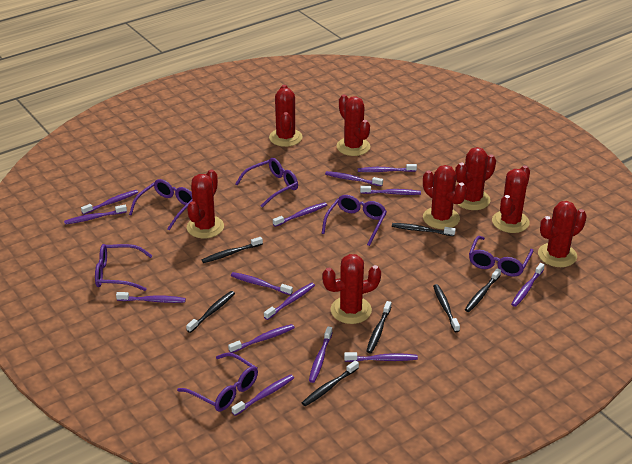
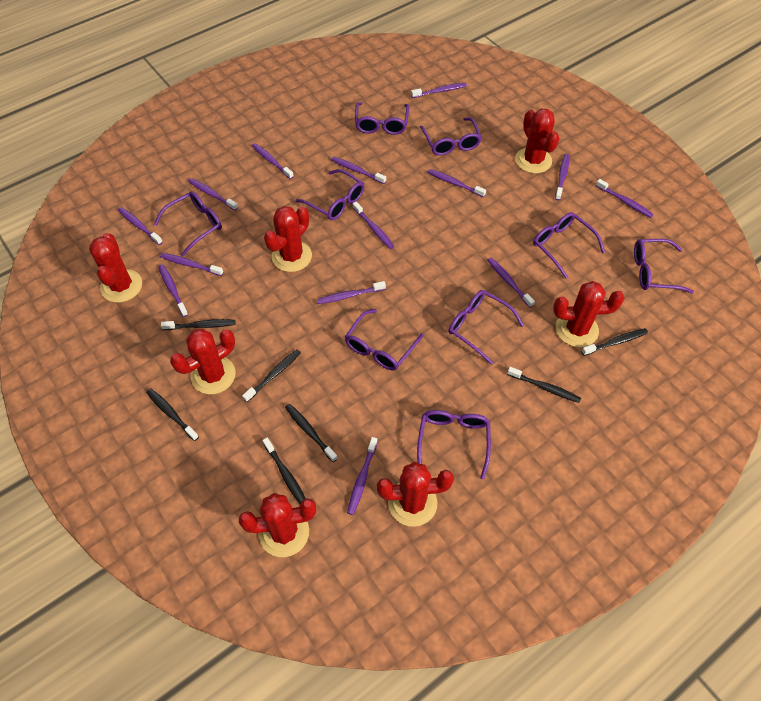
purple glasses: [95,244,152,291] [129,179,193,230] [177,353,258,411] [235,158,298,208] [322,195,387,246] [469,236,533,277] = 6 -> [154,191,222,256] [296,169,364,220] [345,309,424,371] [355,102,409,135] [417,410,491,479] [420,117,482,156] [448,290,524,364] [533,212,605,279] [634,239,694,294] = 9
red cactus: [187,169,224,238] [269,85,303,147] [322,254,381,324] [337,95,370,156] [423,165,467,229] [455,147,496,210] [492,165,530,233] [538,201,587,267] = 8 -> [89,233,142,303] [170,329,236,394] [239,493,316,557] [264,206,312,272] [377,462,454,527] [515,109,560,173] [553,281,625,347] = 7

